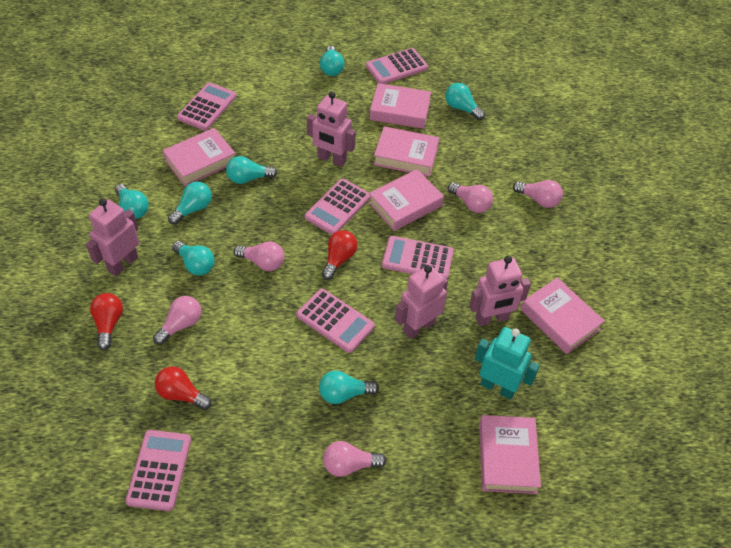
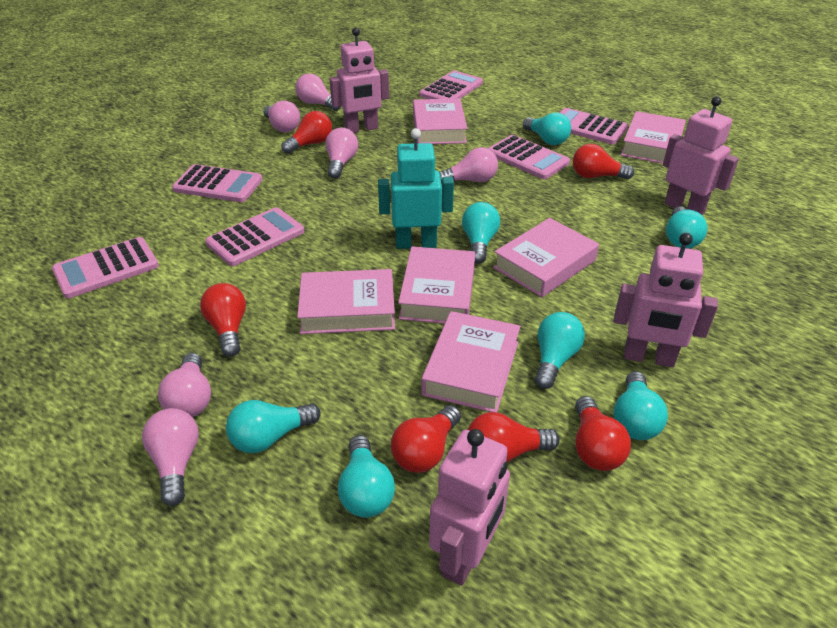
pink light bulb: [153,296,202,345] [234,241,284,271] [323,441,387,477] [448,182,493,213] [513,180,563,208] = 5 -> [142,408,199,506] [158,353,211,417] [263,100,300,133] [295,73,341,111] [325,128,358,179] [439,147,498,184] = 6
red light bulb: [90,293,123,350] [155,366,212,410] [322,230,358,280] = 3 -> [200,283,246,357] [282,111,332,154] [391,405,461,473] [468,412,560,463] [573,144,634,179] [575,396,631,471] = 6

